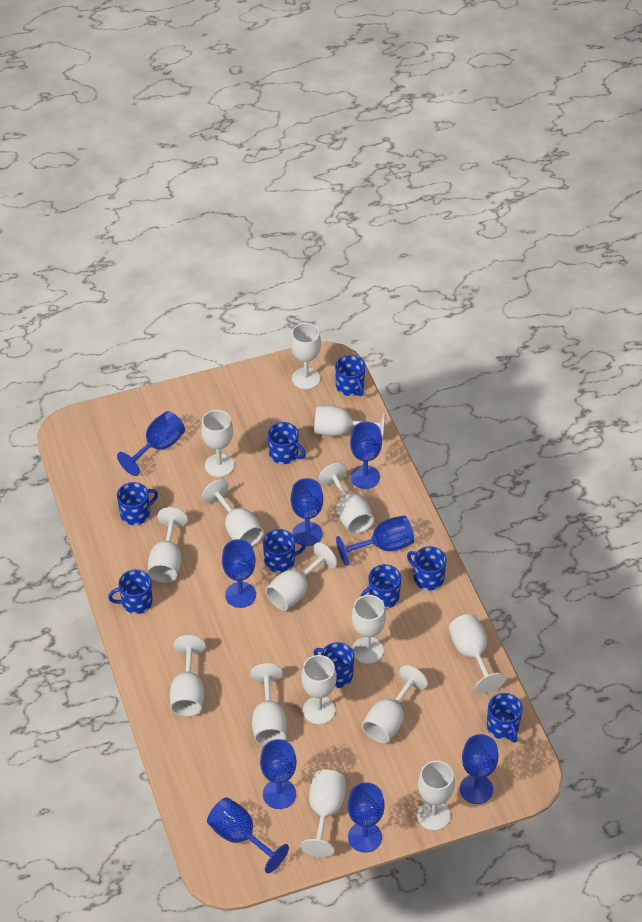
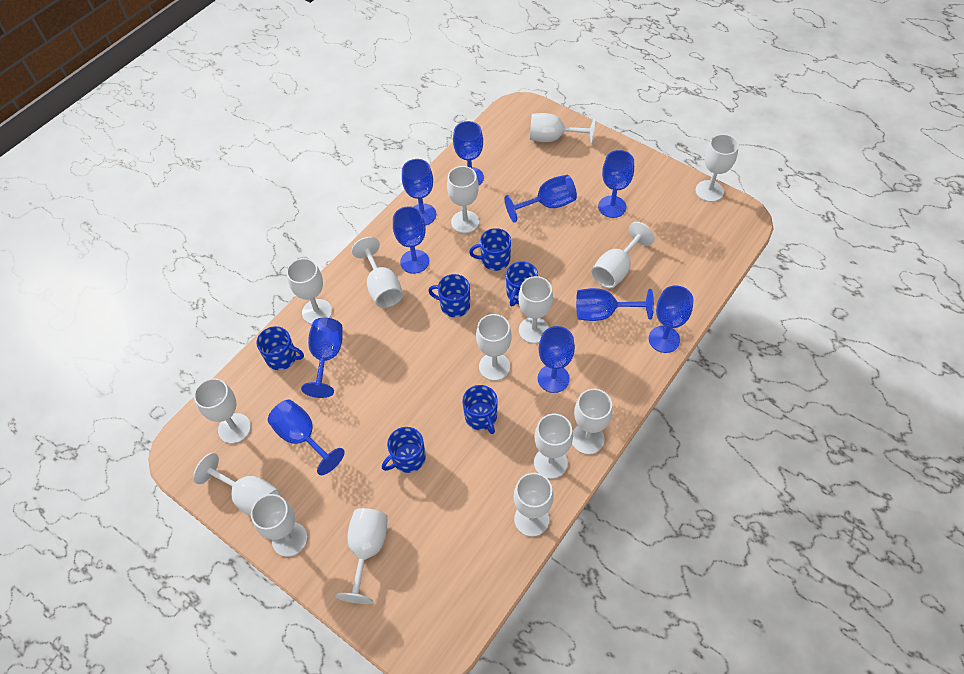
blue goblet: [117,411,185,476] [207,797,289,873] [222,539,256,608] [260,739,297,809] [291,478,323,546] [336,516,414,566] [348,782,385,853] [350,421,382,489] [460,734,499,804] = 9 -> [268,400,345,475] [301,318,343,398] [393,206,429,274] [402,159,436,225] [453,121,484,185] [505,175,577,223] [538,326,575,393] [576,288,654,321] [598,150,634,218] [649,285,694,353] = 10
blue mug: [108,569,153,614] [117,482,158,525] [263,529,306,573] [268,422,306,464] [314,642,354,688] [335,355,365,396] [360,564,401,609] [407,546,447,591] [487,693,523,743] = 9 -> [256,326,304,370] [382,427,426,473] [428,274,470,317] [462,385,498,434] [469,228,511,271] [506,261,538,306] = 6

